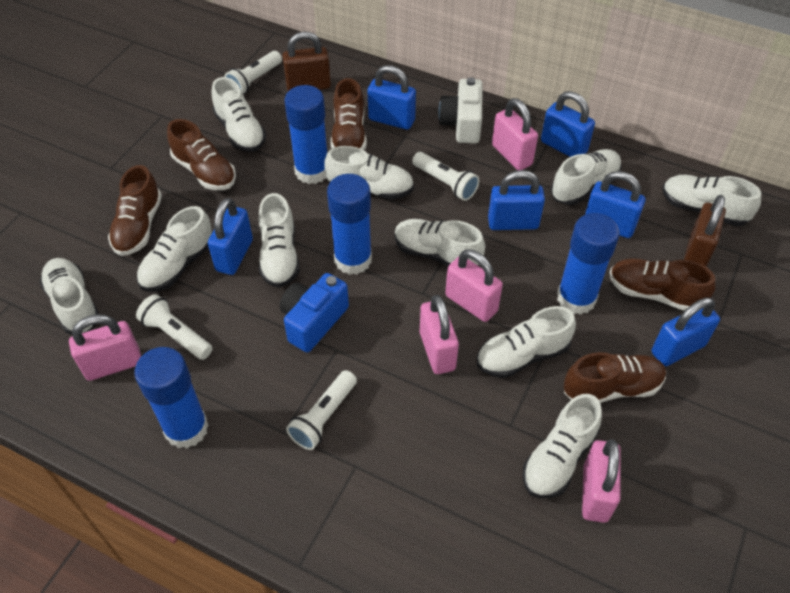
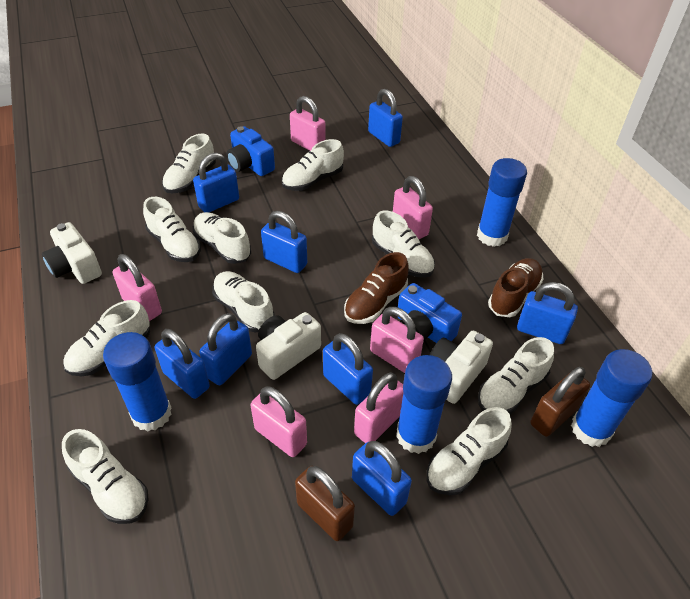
blue camera: [280,273,349,352] = 1 -> [226,126,275,176] [397,283,462,343] = 2
blue padlock: [208,198,253,275] [367,65,416,130] [488,170,545,230] [541,91,595,157] [585,171,645,238] [652,298,720,366] = 6 -> [155,329,210,399] [193,153,239,212] [199,313,252,385] [261,211,307,273] [323,333,373,405] [352,441,412,516] [368,89,403,147] [517,282,578,344] = 8
brown shoe: [108,165,162,256] [167,119,236,190] [331,78,367,150] [564,352,666,403] [610,258,716,311] = 5 -> [344,252,409,324] [488,258,543,317] = 2
pink padlock: [69,314,141,381] [420,295,459,374] [445,249,503,322] [492,98,538,170] [582,439,620,523] = 5 -> [112,254,162,321] [251,386,307,457] [290,96,326,151] [354,373,404,443] [370,307,424,373] [393,176,433,239] = 6
white camera: [438,77,483,144] = 1 -> [42,222,102,284] [256,312,321,380] [430,331,493,404] = 3
white flashlight: [136,294,213,360] [224,51,282,94] [286,370,357,450] [412,152,479,201] = 4 -> none = 0

